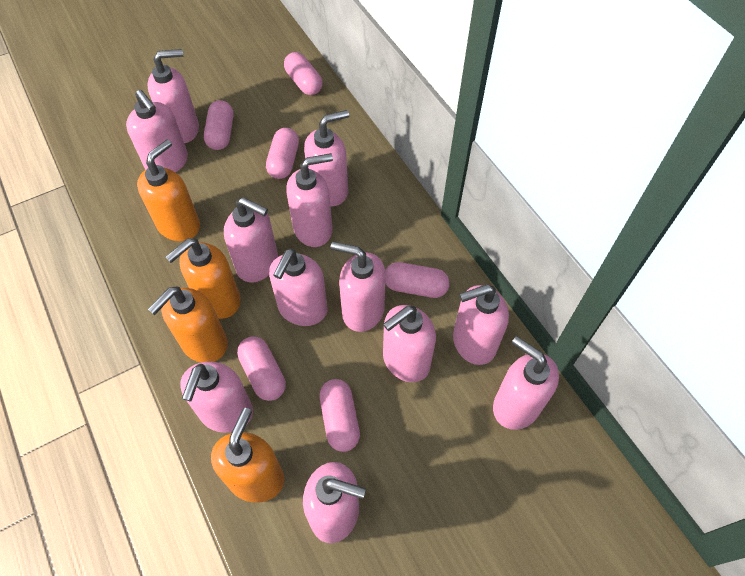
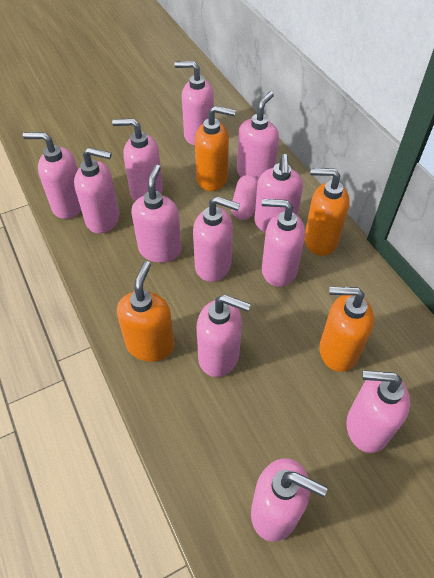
pink capsule: [204,100,233,150] [237,336,286,401] [266,128,299,179] [284,52,323,95] [320,379,360,452] [385,262,450,298] = 6 -> [231,175,258,220] = 1

